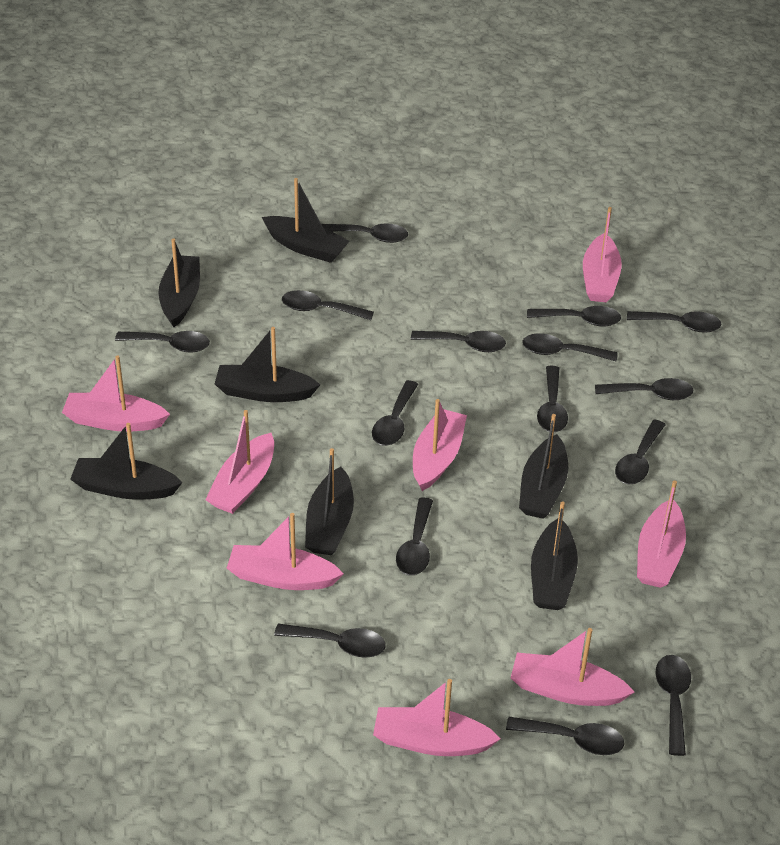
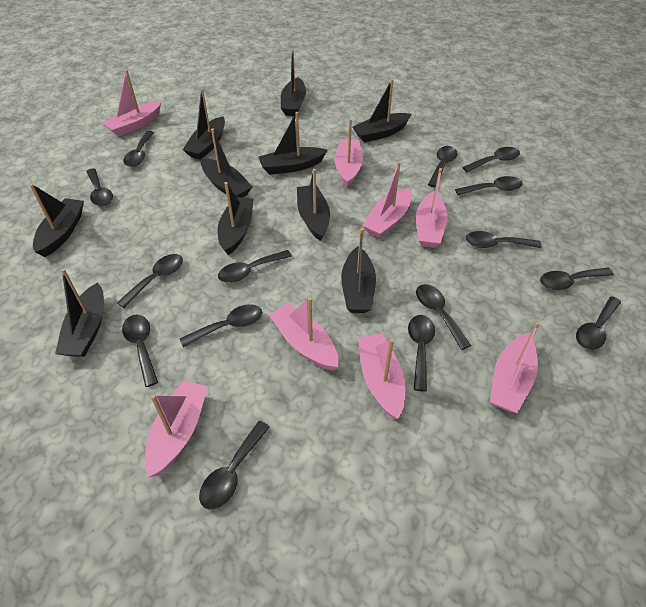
black boat: [70,423,182,500] [159,238,200,327] [215,327,320,402] [262,178,350,263] [305,448,354,555] [519,414,568,519] [531,501,578,610] = 7 -> [30,184,84,257] [55,269,104,357] [183,89,225,160] [201,129,253,198] [218,182,253,255] [259,112,327,175] [281,49,306,116] [297,169,330,241] [341,228,376,313] [353,79,411,143] = 10

